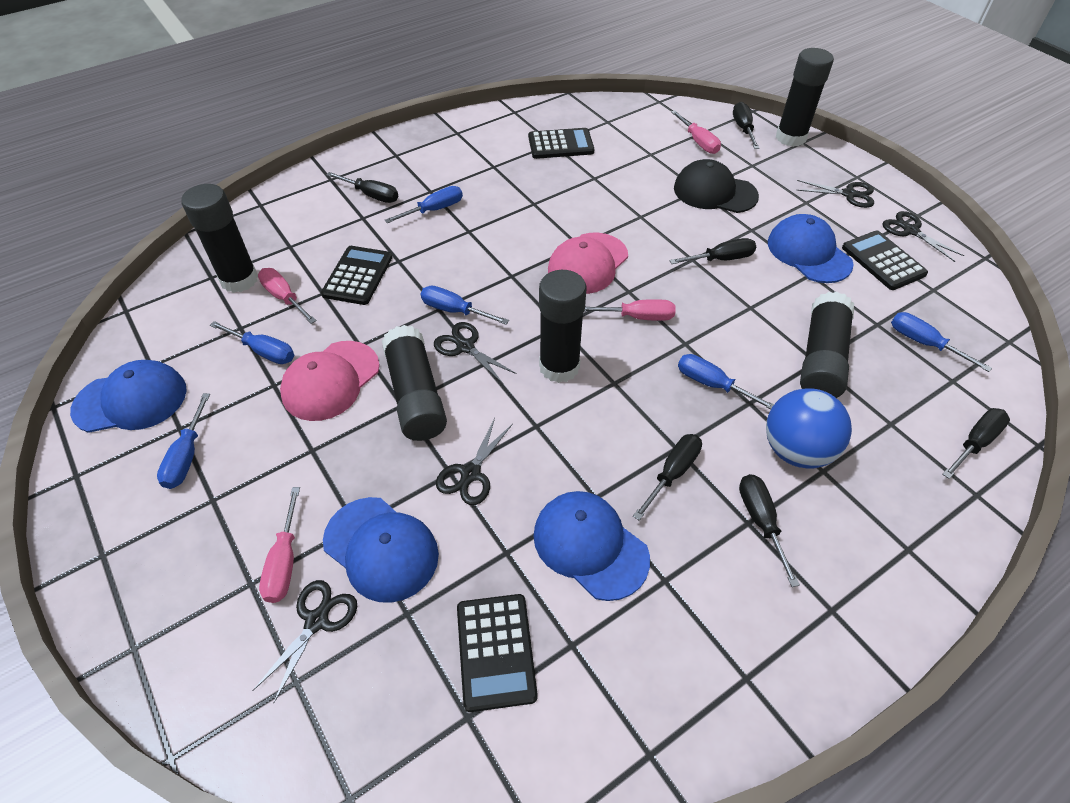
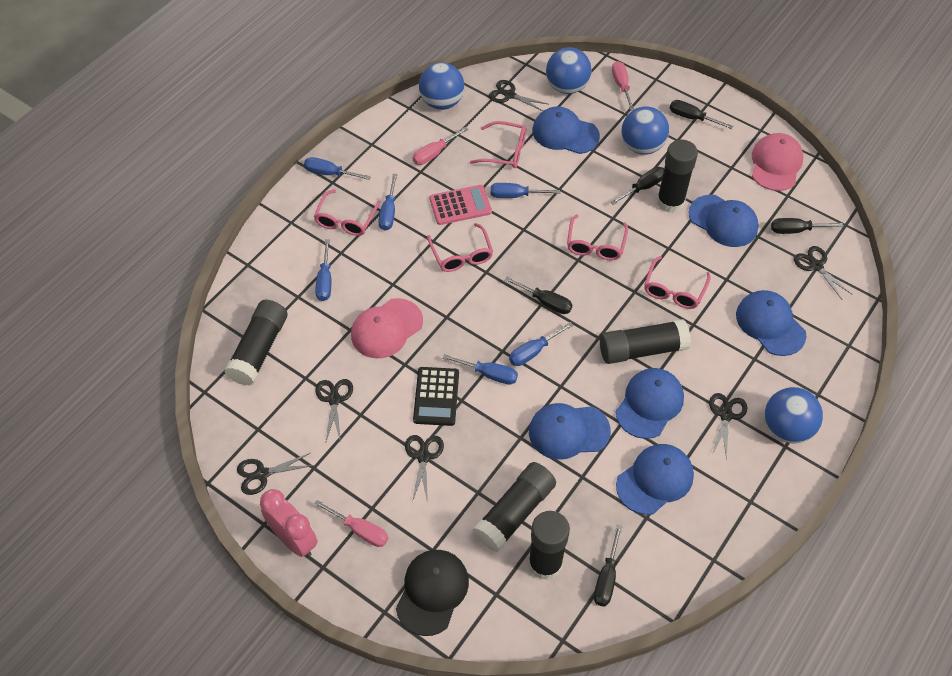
black calculator: [321,246,392,305] [457,594,538,712] [528,128,594,159] [842,231,928,290] = 4 -> [413,367,459,426] = 1
black scissors: [252,580,357,703] [434,322,517,384] [436,418,513,505] [796,180,874,208] [882,211,965,262] = 5 -> [237,453,314,495] [315,379,353,442] [405,435,444,503] [489,80,548,111] [709,393,747,460] [794,246,853,299] = 6
black screwdriver: [326,172,398,203] [633,434,702,521] [669,238,756,264] [733,102,760,149] [739,474,800,587] [942,408,1010,479] = 6 -> [505,277,573,314] [594,525,622,606] [611,167,664,205] [670,100,734,129] [771,218,843,234] = 5
blue ball: [766,388,852,469] = 1 -> [419,63,465,110] [546,47,592,94] [621,106,669,155] [765,387,823,444] = 4
blue cap: [70,360,187,433] [323,497,439,603] [533,491,650,601] [768,214,854,283] = 4 -> [529,403,611,460] [532,106,600,154] [616,368,684,439] [616,444,694,515] [688,195,759,247] [736,290,807,356] = 6
pink calculator: none = 0 -> [429,185,492,225] = 1
pink clock: none = 0 -> [260,489,318,557] = 1
pink glasses: none = 0 -> [314,189,381,236] [427,223,493,272] [470,121,526,168] [567,214,628,260] [644,256,711,309] = 5
pink screwdriver: [258,268,317,324] [259,487,300,603] [584,299,676,321] [671,110,721,154] = 4 -> [314,500,388,547] [413,127,468,165] [612,61,634,111] = 3

